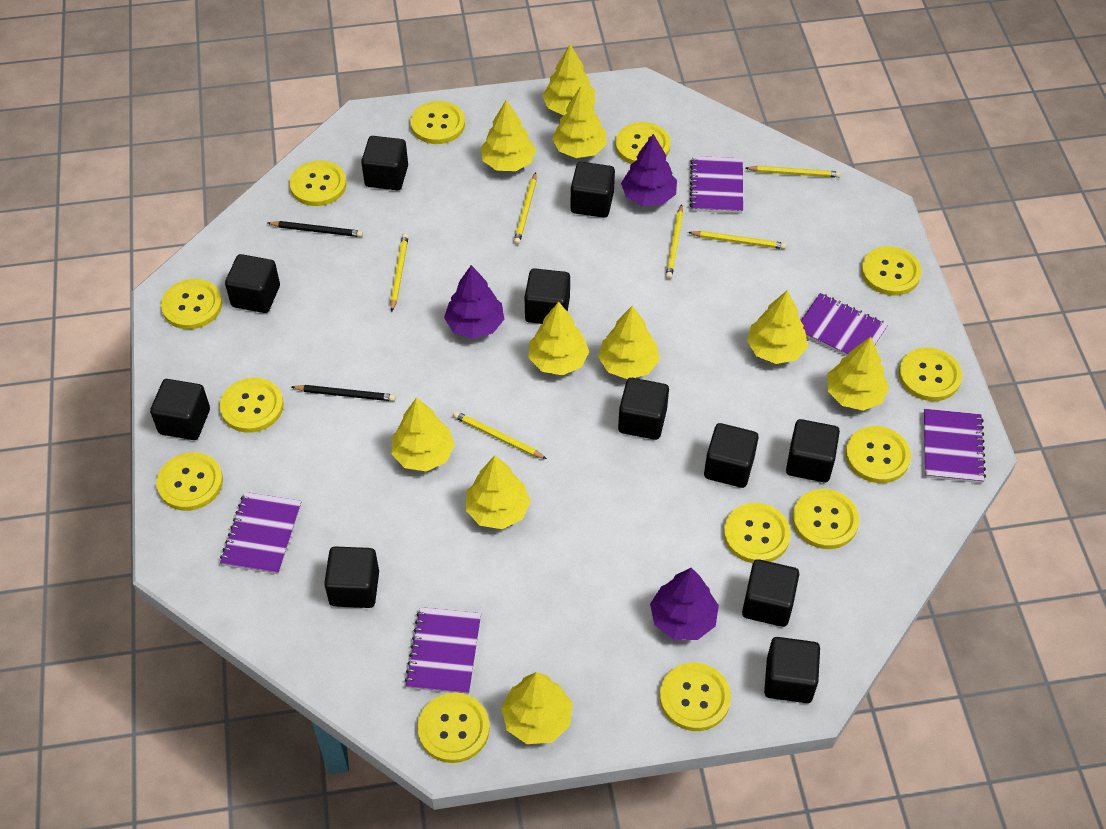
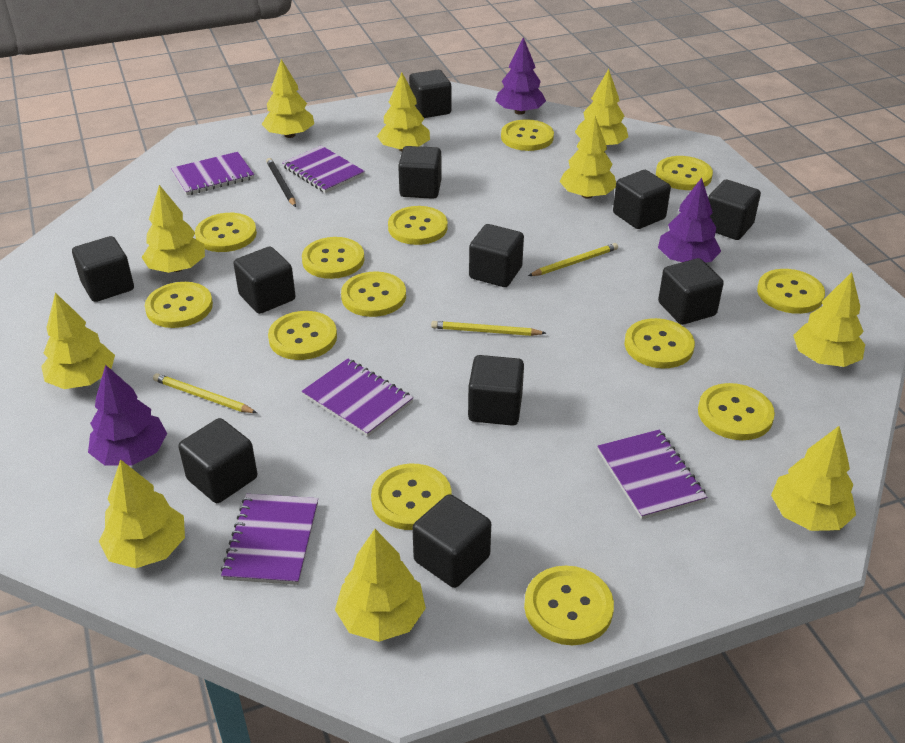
black pencil: [268,221,363,237] [292,385,396,401] = 2 -> [266,158,296,207] = 1
yellow pencil: [390,233,409,311] [453,411,547,459] [514,172,536,245] [666,204,683,279] [688,231,786,249] [746,166,841,178] = 6 -> [153,373,257,413] [431,321,546,336] [528,243,618,276] = 3

